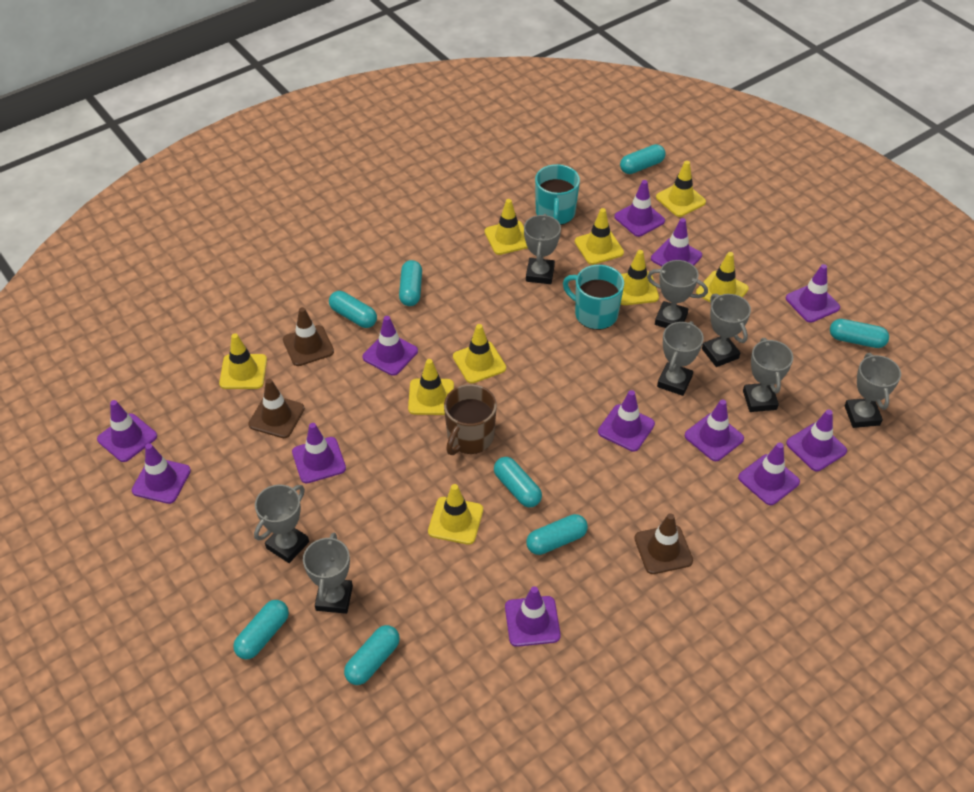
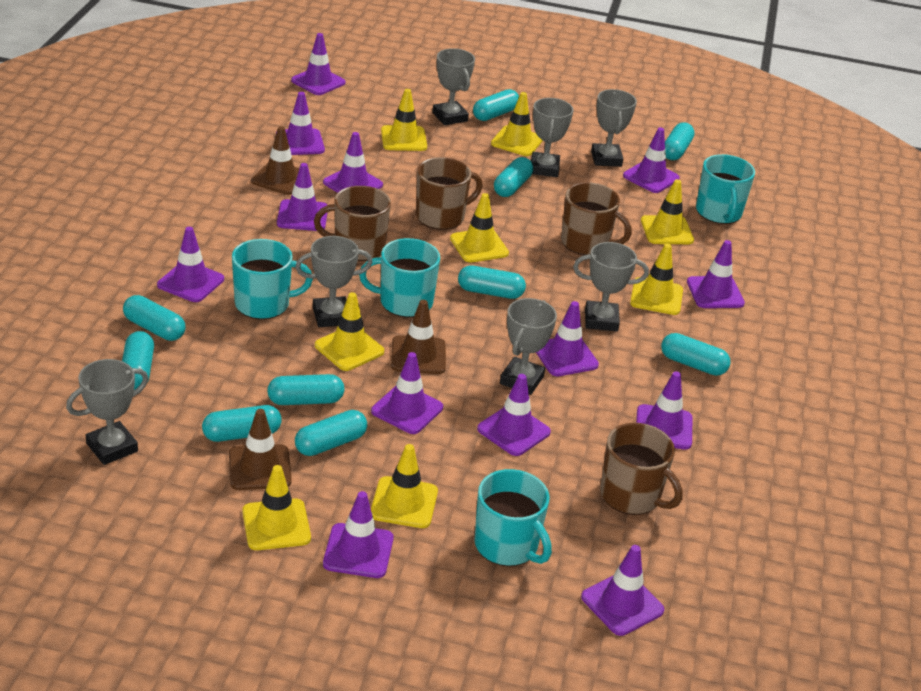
brown mug: [444,384,497,455] = 1 -> [314,186,391,261] [416,157,483,230] [561,182,632,255] [600,423,682,515] = 4
grey trophy: [254,484,309,563] [303,532,353,614] [524,214,561,284] [647,260,708,328] [657,321,704,396] [702,294,751,367] [743,338,793,412] [845,353,901,428] = 8 -> [66,359,148,465] [295,236,372,327] [433,48,475,125] [500,298,557,395] [531,98,574,177] [573,242,649,331] [591,89,637,167] = 7
purple traffic cone: [97,400,157,462] [132,443,191,504] [292,423,346,483] [363,316,418,376] [505,586,561,647] [598,390,655,452] [614,180,665,237] [651,218,702,267] [685,399,744,461] [738,443,800,505] [786,264,840,323] [786,409,847,471] = 12 -> [157,227,224,302] [276,92,325,155] [277,163,328,231] [291,33,345,95] [323,132,383,193] [323,491,394,578] [371,352,443,434] [477,374,551,456] [536,301,599,376] [581,545,664,636] [623,127,680,193] [636,371,692,450] [687,240,745,308] = 13
turquoise capsule: [233,600,289,659] [329,291,377,328] [344,625,400,685] [399,260,422,306] [494,457,542,507] [526,514,588,555] [620,144,666,174] [830,319,889,348] = 8 -> [122,331,154,390] [123,295,186,341] [202,405,282,442] [267,374,345,405] [295,410,367,456] [458,265,526,299] [473,89,519,121] [494,157,533,197] [661,333,731,376] [665,122,694,160] = 10
turquoise mug: [535,164,580,225] [563,265,624,330] = 2 -> [232,239,313,320] [359,238,440,318] [474,469,552,567] [696,154,755,224] = 4
yellow traffic cone: [219,333,267,389] [408,359,454,415] [428,484,483,545] [453,324,506,383] [485,199,528,255] [575,208,624,265] [621,250,659,305] [656,161,706,217] [696,252,749,302] = 9 -> [242,465,311,550] [315,292,384,371] [371,444,438,528] [381,89,427,151] [450,193,509,262] [491,92,543,156] [630,244,683,315] [641,179,694,244] = 8

